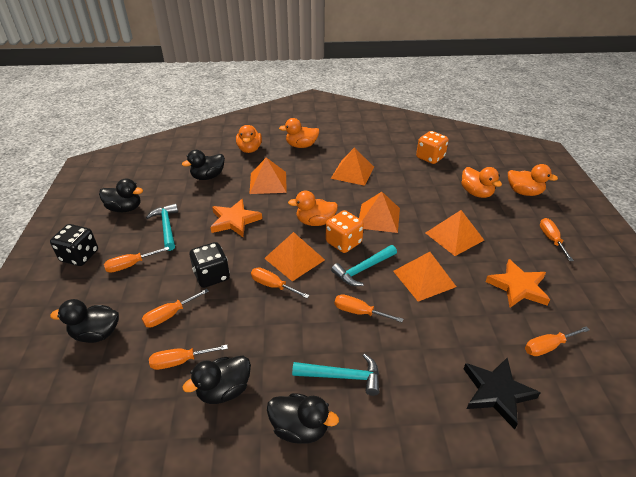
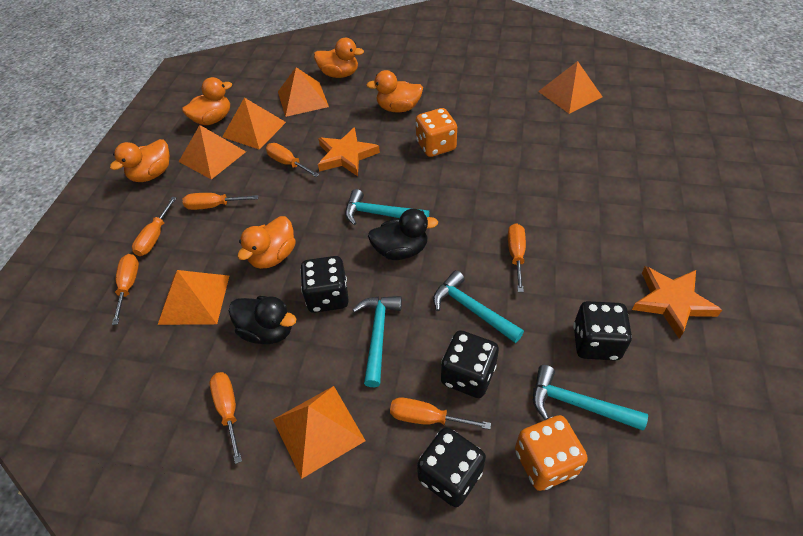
black dice: [50,224,98,266] [190,242,230,288] = 2 -> [300,256,349,313] [417,427,486,507] [441,330,499,398] [573,301,632,361] = 4
black duck: [50,299,119,343] [99,178,143,212] [182,150,225,180] [183,356,251,404] [267,393,339,444] = 5 -> [229,296,296,344] [368,209,438,260] = 2
black star: [464,358,541,429] = 1 -> none = 0
turquoise hammer: [146,203,178,251] [292,354,379,396] [331,245,397,286] = 3 -> [345,189,429,225] [352,296,402,387] [433,270,524,343] [533,365,648,431] = 4

